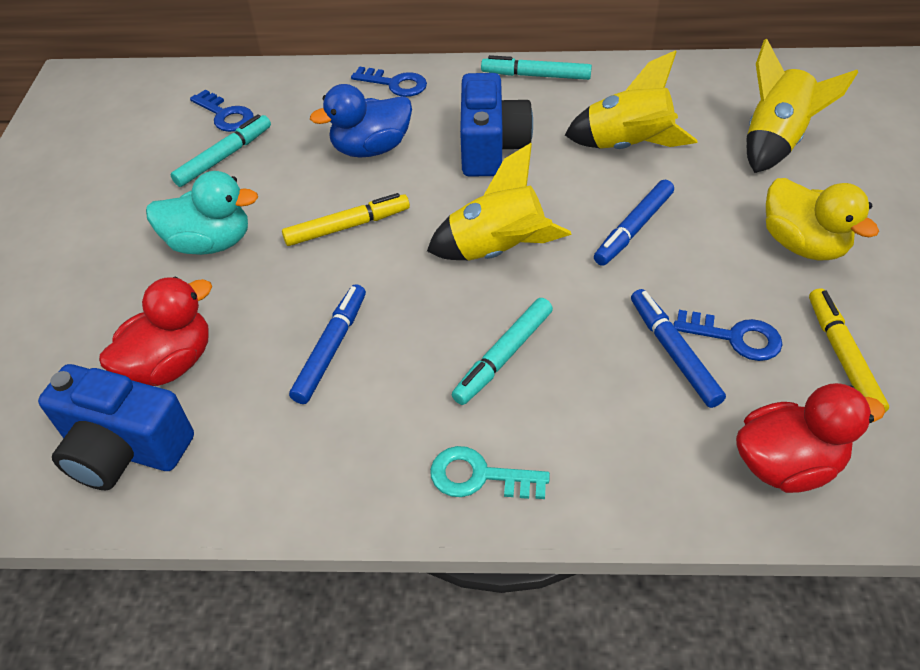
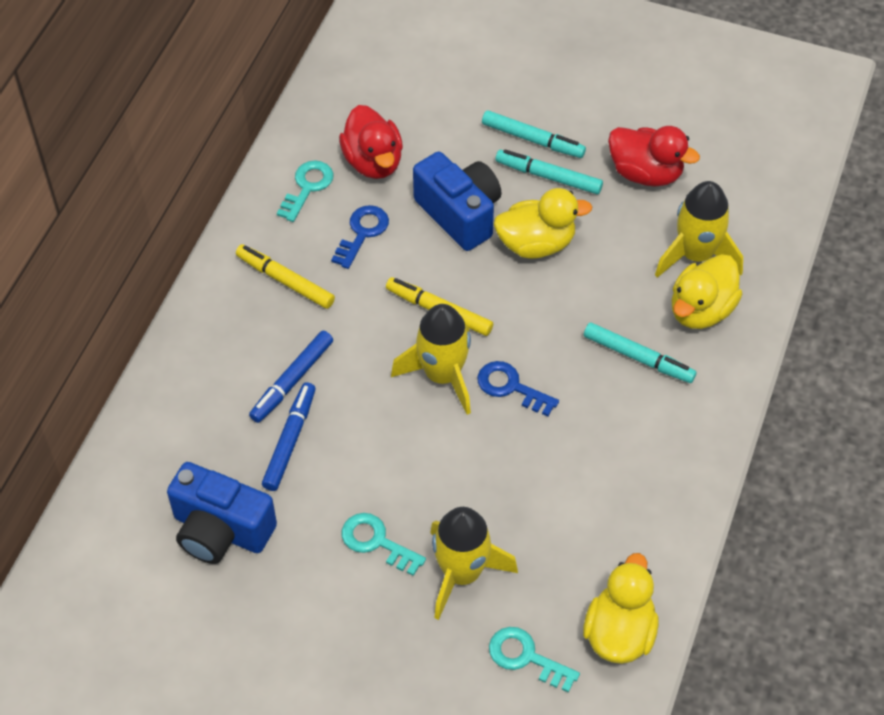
blue duck: [310,84,412,158] = 1 -> none = 0
blue key: [190,90,254,132] [351,67,427,97] [674,310,783,361] = 3 -> [331,205,389,269] [477,361,559,416] = 2
blue marker: [289,284,366,404] [594,180,674,266] [631,289,726,408] = 3 -> [249,331,333,423] [262,382,316,491] = 2
turquoise duck: [146,171,258,255] = 1 -> none = 0
turquoise key: [430,446,550,499] = 1 -> [277,161,334,222] [342,513,426,576] [489,627,580,693] = 3
yellow duck: [766,178,879,261] = 1 -> [494,188,593,259] [583,553,659,664] [671,254,742,329] = 3

